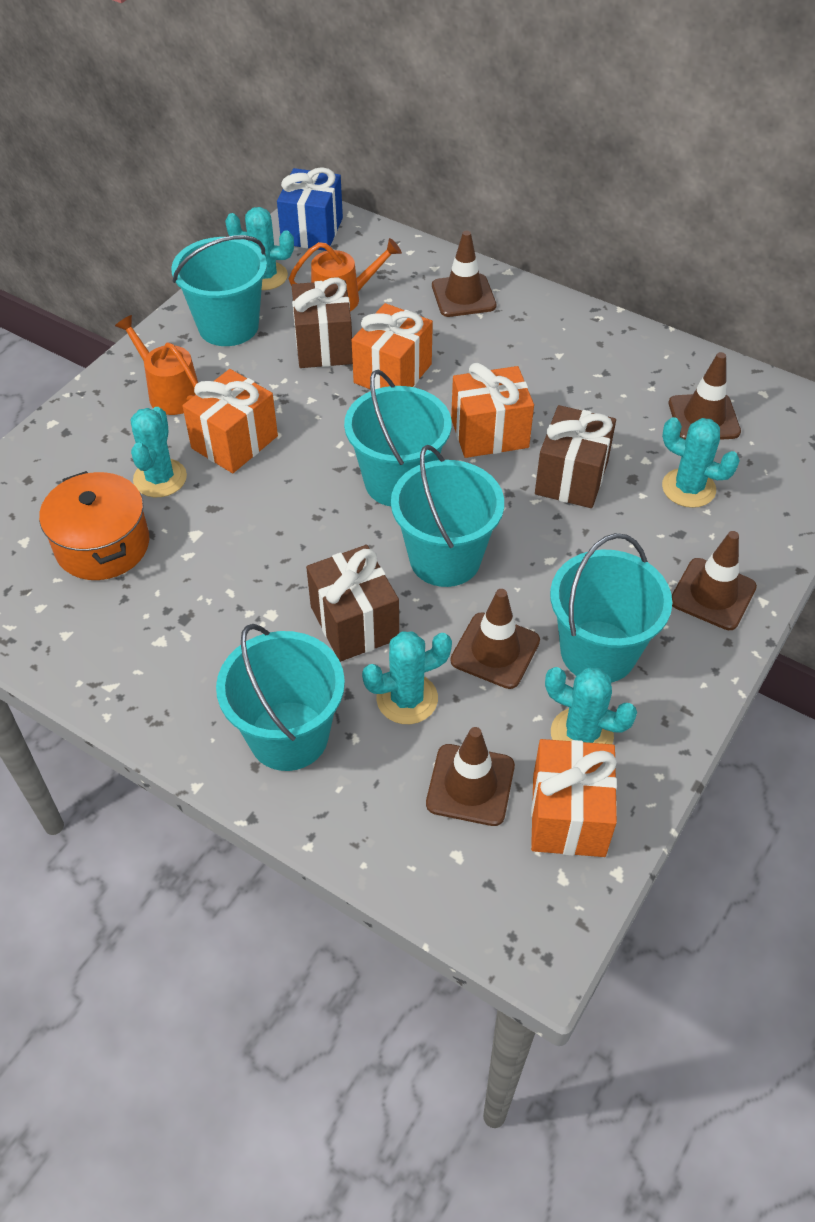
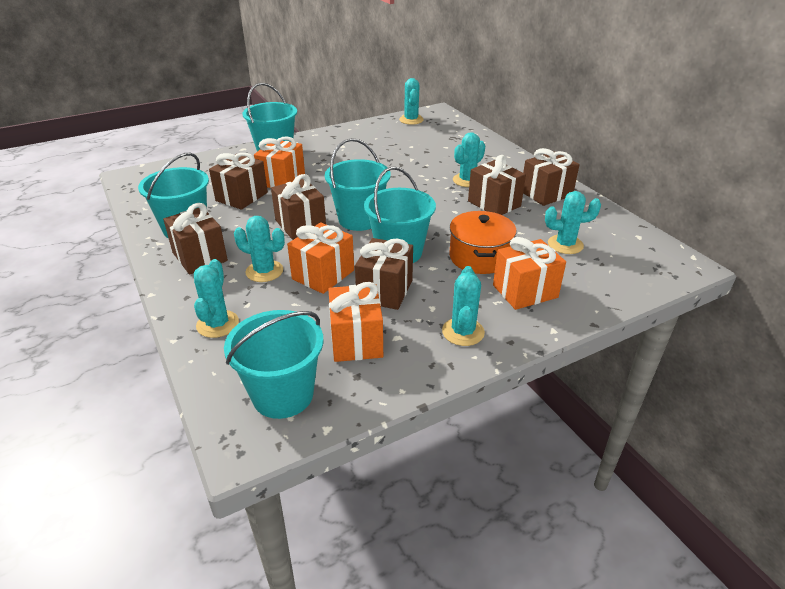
blue gift: [277,167,343,251] = 1 -> none = 0
brown gift: [292,277,353,368] [306,545,399,662] [535,405,616,508] = 3 -> [163,203,228,274] [209,153,268,210] [271,174,326,240] [355,238,413,310] [468,155,526,215] [523,148,580,206] = 6
brown traffic cone: [426,727,515,826] [432,231,496,317] [450,589,540,689] [669,352,741,440] [672,531,757,630] = 5 -> none = 0
orange watering can: [115,315,198,415] [289,238,402,312] = 2 -> none = 0
turquoise cactus: [131,407,187,497] [225,207,294,290] [362,631,452,724] [545,667,637,744] [662,417,740,508] = 5 -> [194,259,239,338] [234,216,285,282] [399,78,424,125] [442,266,485,346] [453,132,485,187] [545,191,601,254] = 6

